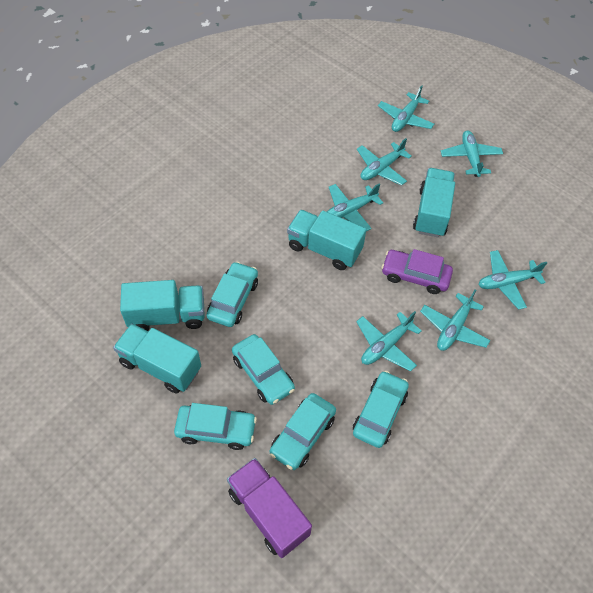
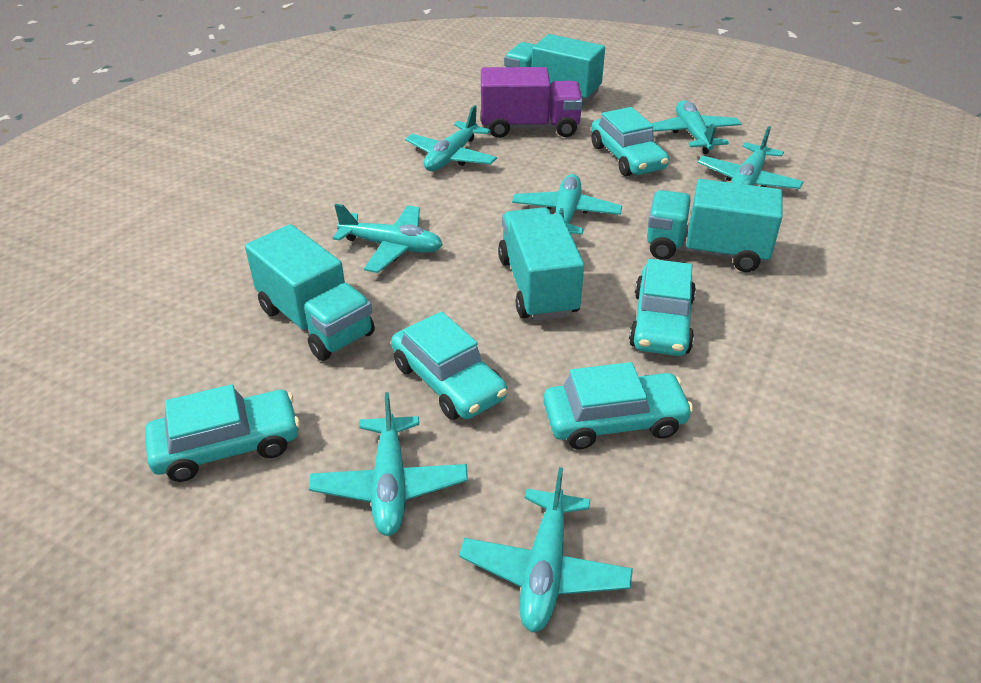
purple car: [382,249,453,294] = 1 -> none = 0

